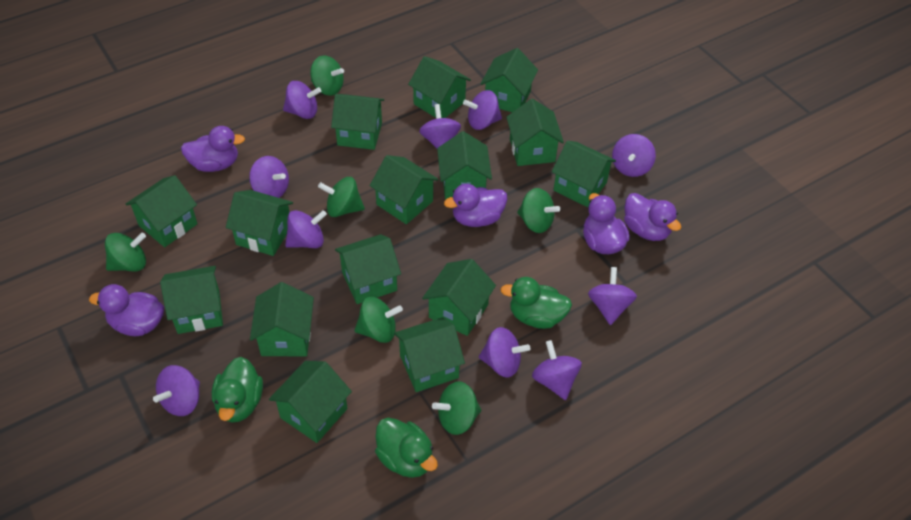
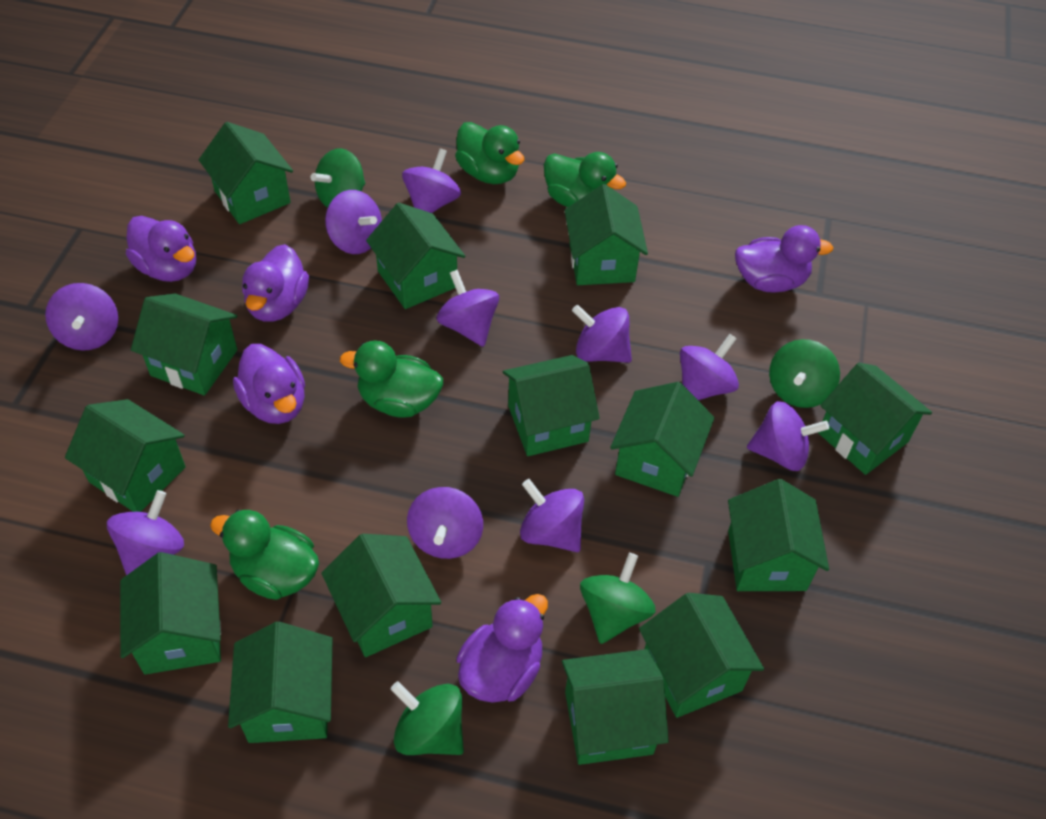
green duck: [212,357,263,423] [375,418,438,478] [500,277,572,329] = 3 -> [210,509,319,600] [340,340,443,418] [455,122,524,184] [544,152,626,208] = 4
green house: [126,175,198,247] [160,266,223,334] [226,190,293,256] [250,282,314,356] [269,361,352,443] [331,94,384,150] [335,234,401,304] [370,155,439,224] [394,317,465,392] [408,56,471,118] [422,259,496,336] [437,131,492,200] [480,48,538,112] [506,99,564,166] [552,141,616,207] = 15 -> [65,399,186,512] [120,552,221,675] [131,293,237,395] [199,122,293,224] [228,622,333,743] [321,534,441,657] [366,203,465,309] [503,355,600,456] [562,649,669,765] [564,184,648,285] [610,382,714,497] [639,593,764,718] [728,479,829,591] [818,363,932,475] = 14
green spinning top: [105,233,146,272] [310,55,344,96] [318,177,365,217] [354,297,403,343] [432,381,482,435] [517,188,560,233] = 6 -> [310,148,365,208] [391,681,464,755] [580,553,656,644] [769,339,840,408] = 4

